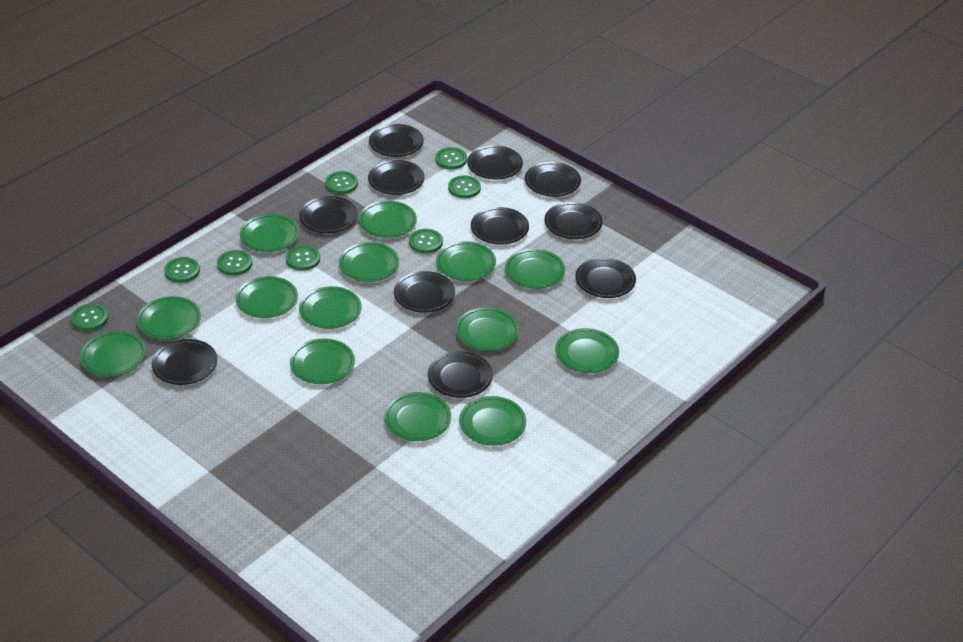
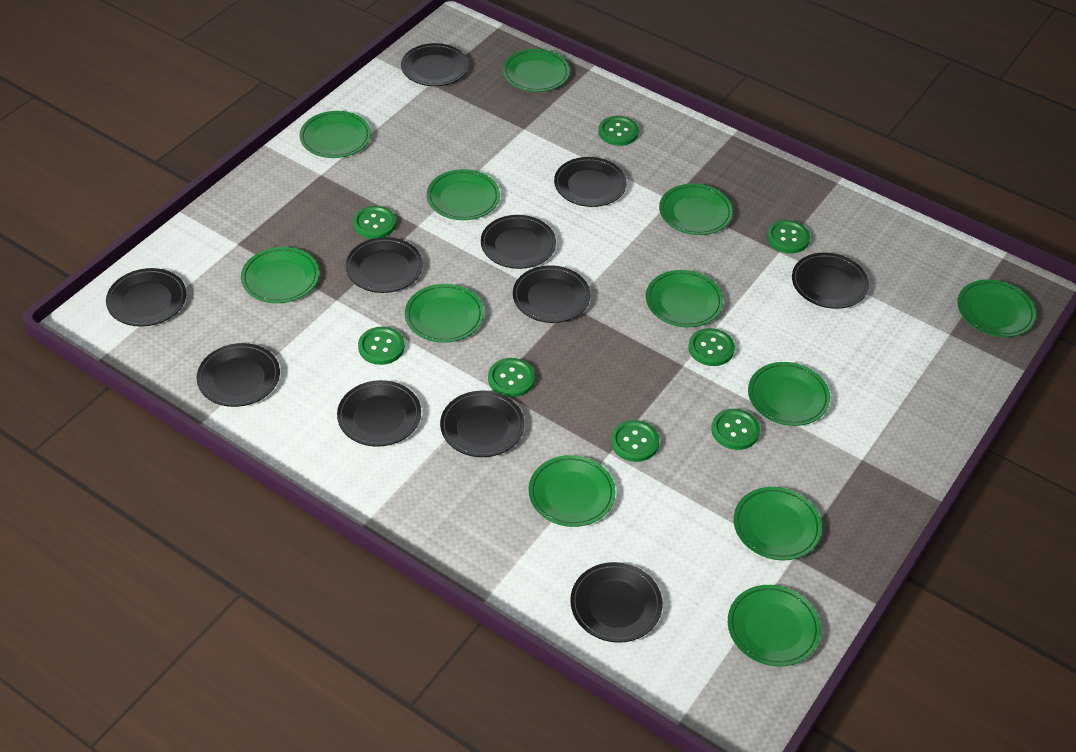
green plate: [80,331,146,377] [137,296,201,340] [235,276,298,318] [240,214,299,252] [290,339,355,384] [299,286,362,329] [339,242,399,282] [358,201,417,238] [384,392,451,441] [436,241,496,281] [456,307,519,351] [459,396,526,446] [505,249,565,289] [555,328,619,373] = 14 -> [241,247,319,303] [300,111,371,158] [405,284,484,343] [427,169,500,220] [502,49,570,92] [529,455,616,527] [646,270,723,327] [659,184,733,235] [728,585,821,667] [734,487,822,561] [748,362,830,426] [957,279,1036,337] = 12

